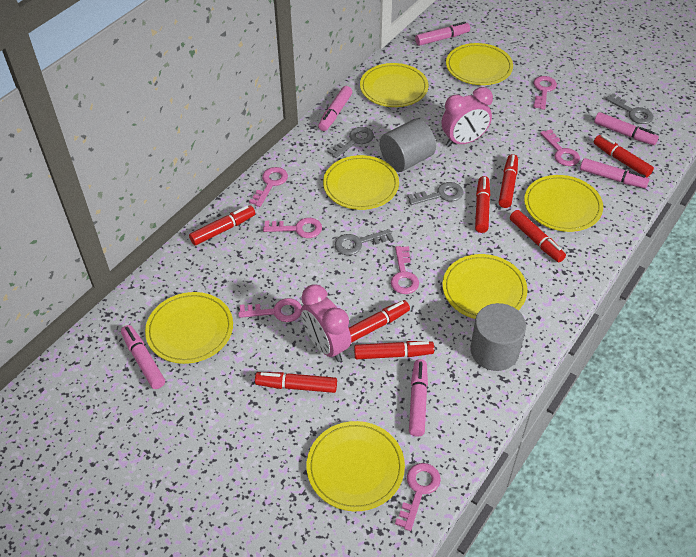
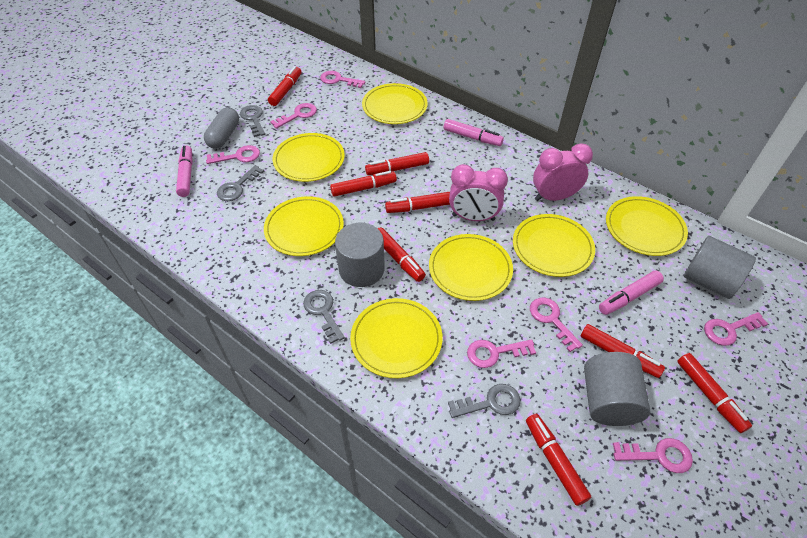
grey capsule: none = 0 -> [204,107,239,149] = 1
grey cylinder: [380,119,436,172] [470,303,526,371] = 2 -> [335,223,385,287] [584,352,651,426] [684,236,756,299] = 3
pink marker: [121,325,165,389] [318,86,352,131] [409,359,428,436] [415,22,470,46] [580,158,649,188] [594,112,659,145] = 6 -> [176,146,193,197] [444,119,504,146] [599,270,664,315] = 3

